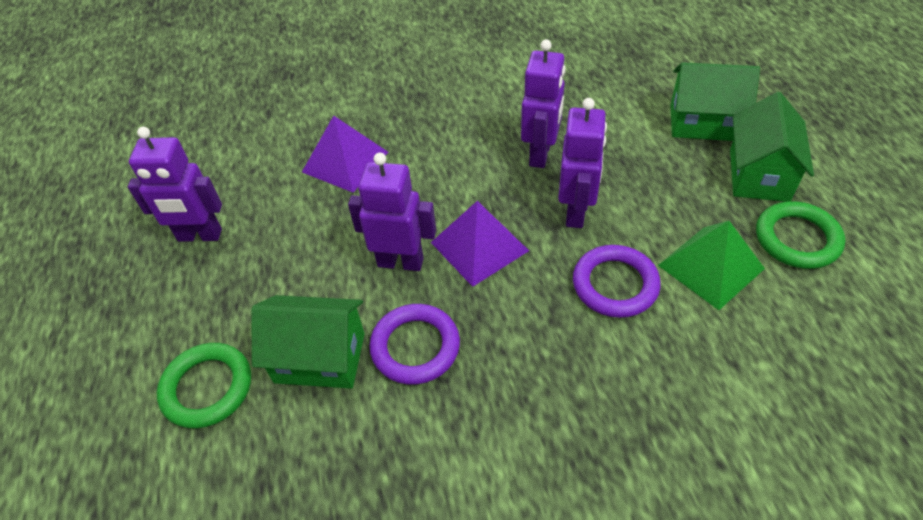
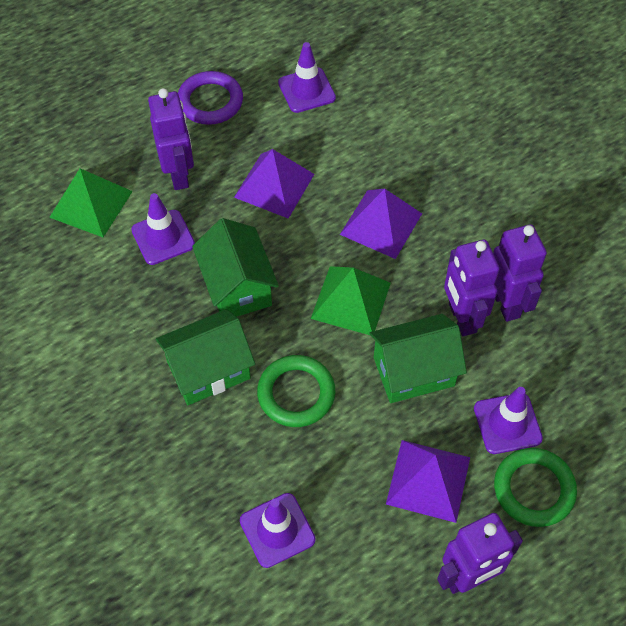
green pyramid: [658,221,765,310] = 1 -> [49,168,133,237] [311,266,391,335] = 2
purple pyramid: [302,116,389,193] [431,201,529,287] = 2 -> [234,149,314,219] [340,188,422,259] [386,440,470,523] = 3
purple ring: [369,304,460,385] [573,245,661,318] = 2 -> [178,71,243,125] = 1
purple traffic cone: none = 0 -> [131,193,195,265] [240,493,316,568] [278,42,336,113] [474,387,543,454] = 4

